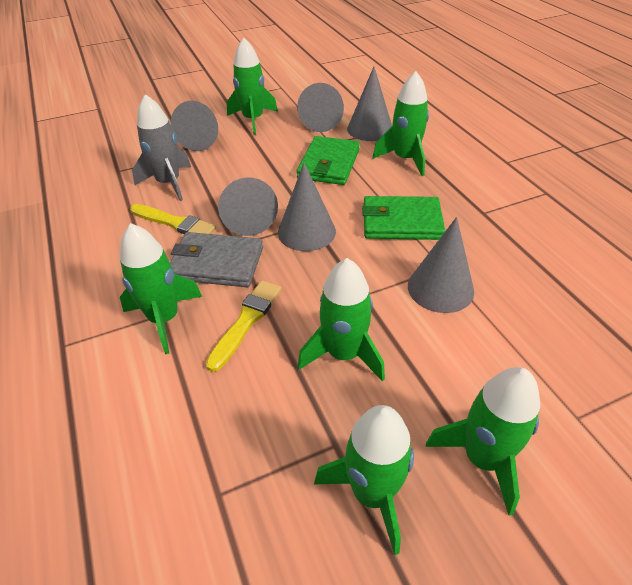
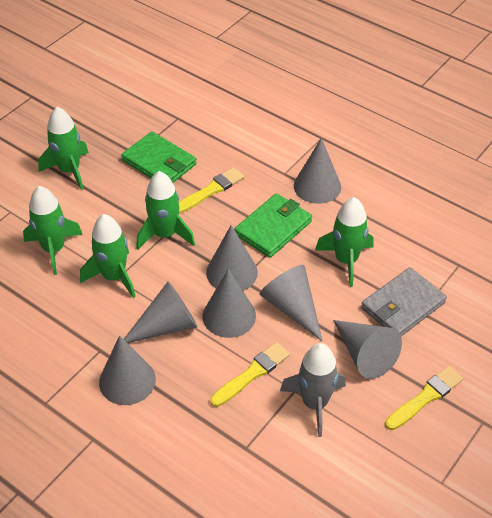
green rocket: [120,223,202,354] [227,38,278,135] [298,258,385,381] [314,405,414,555] [372,71,429,176] [425,367,540,515] = 6 -> [23,186,83,275] [38,107,89,190] [80,214,136,298] [136,171,195,249] [315,197,373,287] = 5
grey cone: [171,101,218,151] [218,177,278,236] [278,163,336,251] [297,83,344,132] [347,67,392,141] [408,217,474,313] = 6 -> [99,335,156,405] [124,281,198,343] [203,269,256,338] [206,225,258,291] [260,265,323,341] [294,138,341,204] [333,320,402,379] = 7
yellow brush: [130,204,216,234] [206,280,281,372] = 2 -> [179,167,244,214] [210,342,290,407] [385,366,463,430] = 3

